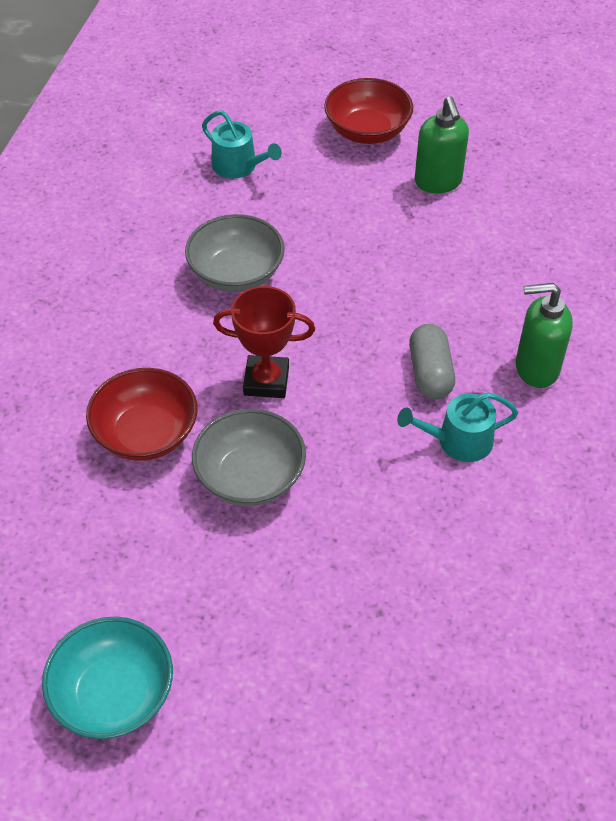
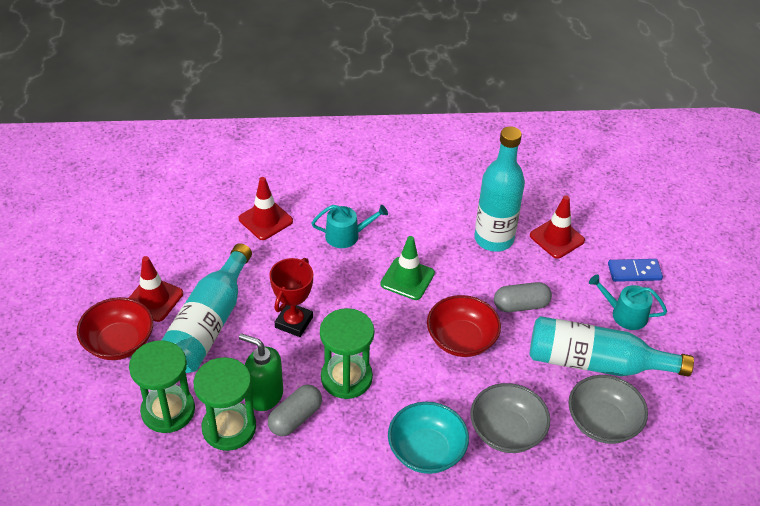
blue domino: none = 0 -> [608,259,663,282] = 1
green hourglass: none = 0 -> [129,340,195,433] [194,357,256,451] [320,308,374,399] = 3
green soap dispenser: [415,96,469,193] [516,283,573,388] = 2 -> [239,333,283,411] = 1
green traffic cone: none = 0 -> [380,236,435,300] = 1
grey capsule: [409,324,455,400] = 1 -> [268,385,322,436] [494,282,552,312] = 2
red traffic cone: none = 0 -> [129,256,183,322] [239,177,293,240] [530,195,585,259] = 3
turquoise bottle: none = 0 -> [162,243,252,373] [474,126,525,252] [530,316,694,377] = 3

